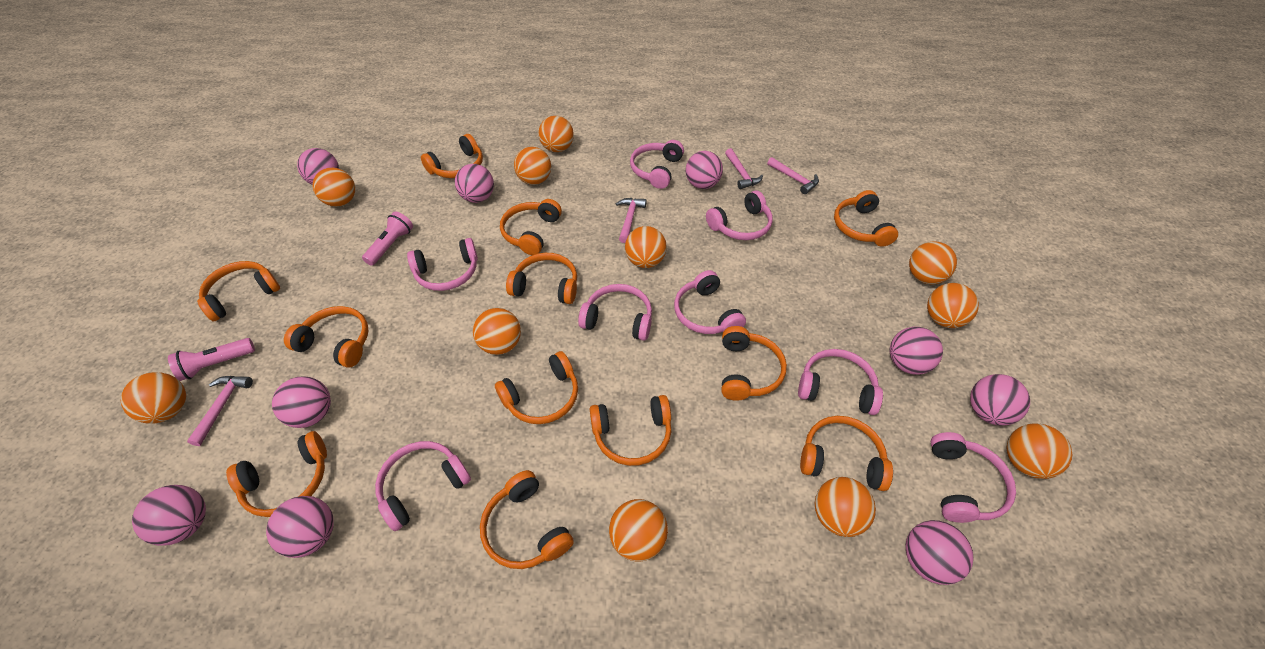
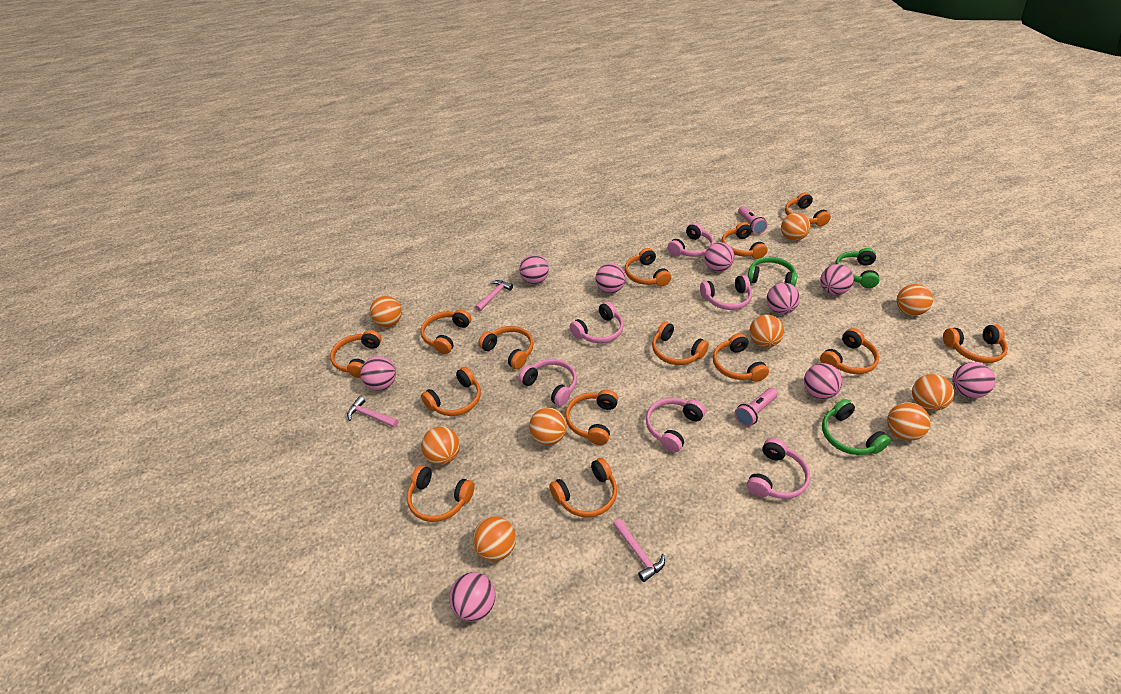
green headphones: none = 0 -> [747,257,798,287] [822,399,891,455] [835,248,879,288] = 3
orange ball: [121,372,186,424] [313,168,355,207] [473,308,521,355] [514,147,551,185] [539,116,574,152] [609,499,668,561] [625,226,667,268] [815,477,876,537] [909,241,957,284] [927,283,979,328] [1006,423,1072,479] = 11 -> [370,296,402,327] [421,426,460,465] [473,516,516,561] [529,407,567,445] [749,314,784,348] [781,213,811,241] [887,402,931,441] [897,284,933,316] [912,374,954,411] = 9
orange headphones: [197,261,280,321] [226,431,327,517] [284,306,369,368] [421,134,483,178] [480,470,574,569] [495,351,578,424] [500,199,562,255] [506,253,577,304] [590,395,671,466] [721,326,787,401] [800,416,893,491] [834,190,898,247] = 12 -> [330,330,382,378] [407,465,475,522] [420,309,471,354] [421,367,481,416] [478,326,534,369] [549,458,617,518] [565,390,618,445] [625,248,671,287] [652,321,709,365] [713,333,769,382] [722,222,768,259] [785,192,831,226] [820,328,879,374] [943,324,1008,363] = 14
pink hammer: [187,376,253,446] [616,198,647,243] [725,148,763,189] [767,157,819,194] = 4 -> [347,396,398,428] [475,280,513,312] [613,519,665,582] = 3
pink headphones: [375,441,471,531] [407,238,478,291] [578,284,652,341] [630,140,684,189] [674,270,746,334] [706,191,773,240] [798,349,883,415] [931,432,1016,523] = 8 -> [518,359,577,406] [570,302,624,343] [646,398,706,452] [668,223,714,257] [700,275,752,310] [747,438,810,499] = 6

